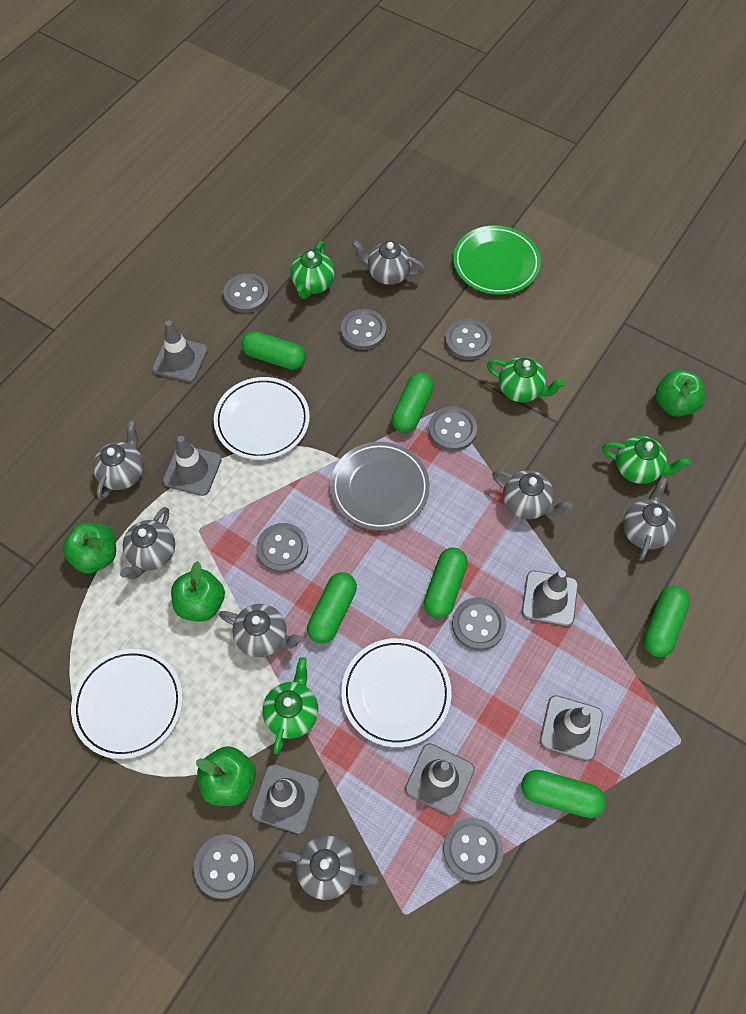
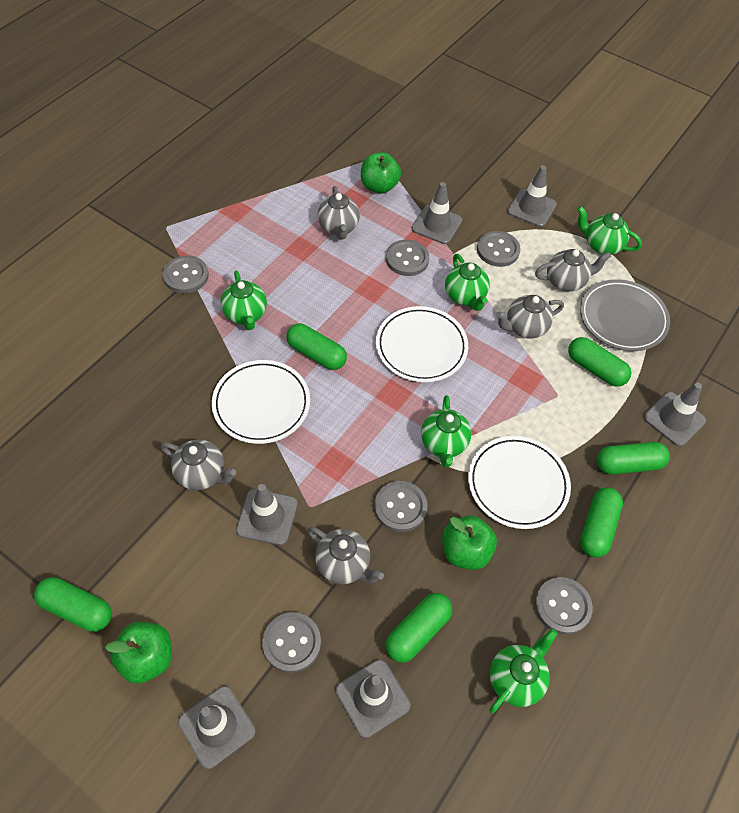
green apple: [63,523,116,573] [171,561,225,621] [196,746,256,806] [655,370,705,417] = 4 -> [105,622,172,684] [361,152,401,194] [442,516,497,570] = 3
green plate: [453,226,541,295] = 1 -> none = 0
green teapot: [262,657,318,755] [290,241,335,299] [487,357,566,403] [602,436,691,484] = 4 -> [221,270,267,330] [421,395,471,467] [445,254,490,311] [490,629,557,713] [577,206,642,255] = 5
grey button: [194,835,255,899] [223,273,269,313] [256,523,308,573] [341,309,387,350] [428,406,477,451] [443,818,503,882] [445,319,492,360] [452,597,506,651] = 8 -> [163,255,209,293] [262,612,321,673] [374,481,427,532] [386,240,429,276] [477,231,520,267] [535,577,593,635] = 6
grey teapot: [93,420,144,500] [120,507,175,579] [219,604,302,657] [279,836,378,900] [352,240,425,285] [492,470,572,519] [623,477,676,561] = 7 -> [161,439,236,490] [307,526,384,584] [318,186,360,240] [496,295,564,339] [535,249,611,291] = 5

